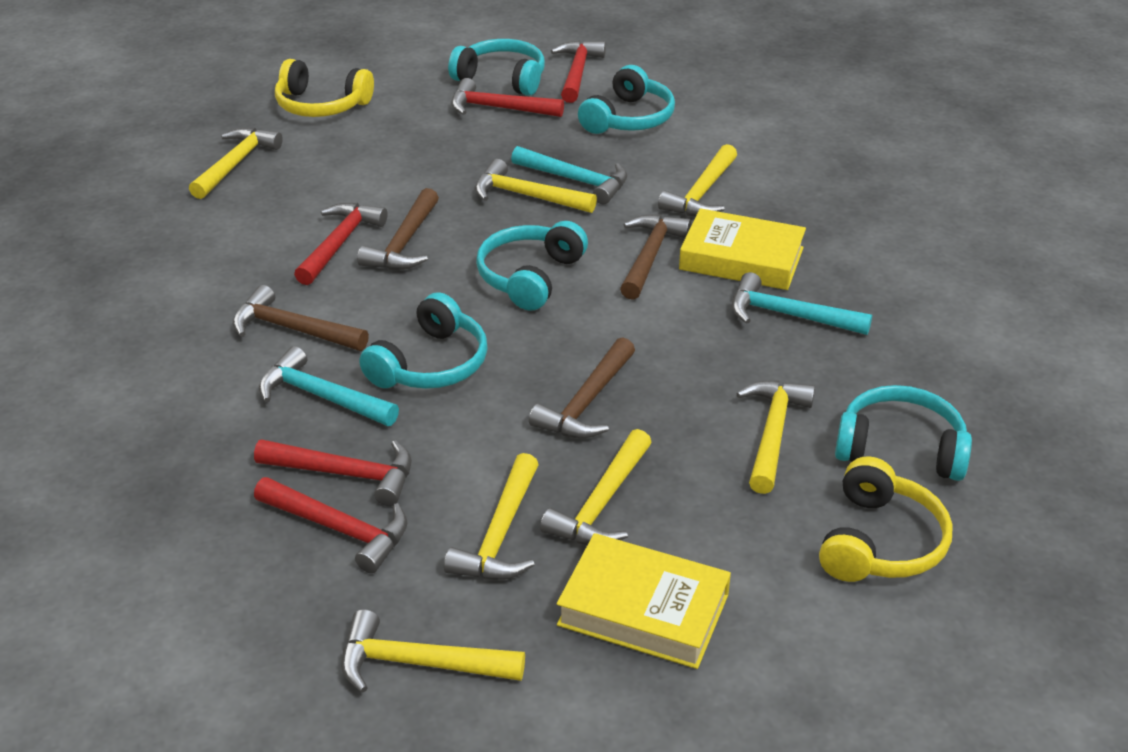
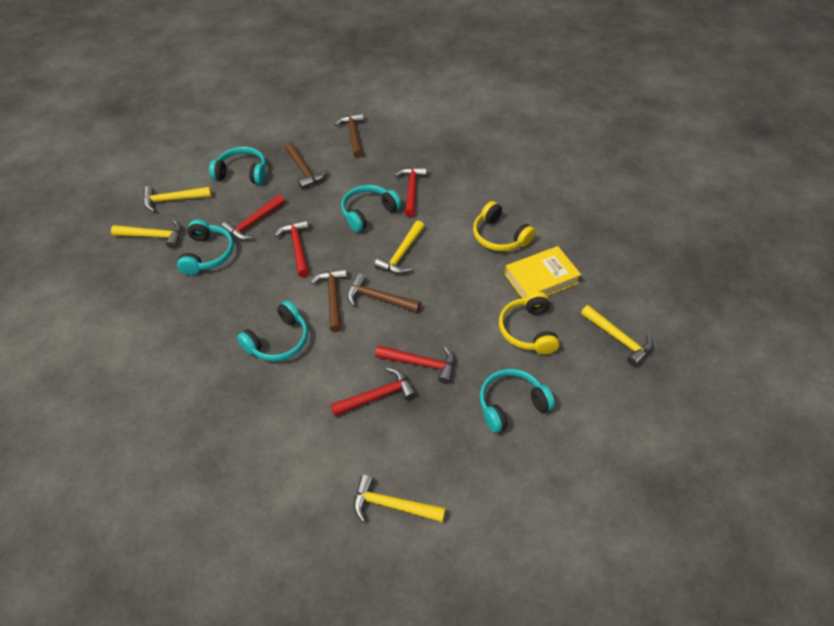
turquoise hammer: [259,346,399,426] [511,146,627,204] [732,272,872,335] = 3 -> none = 0
yellow book: [557,533,731,669] [679,208,806,290] = 2 -> [505,246,581,298] = 1
yellow hammer: [189,128,283,199] [341,609,525,693] [444,453,539,580] [475,159,597,213] [540,429,652,545] [658,144,737,216] [736,381,815,494] = 7 -> [111,219,182,249] [143,186,212,212] [354,475,446,522] [374,221,425,274] [581,305,653,367] = 5

